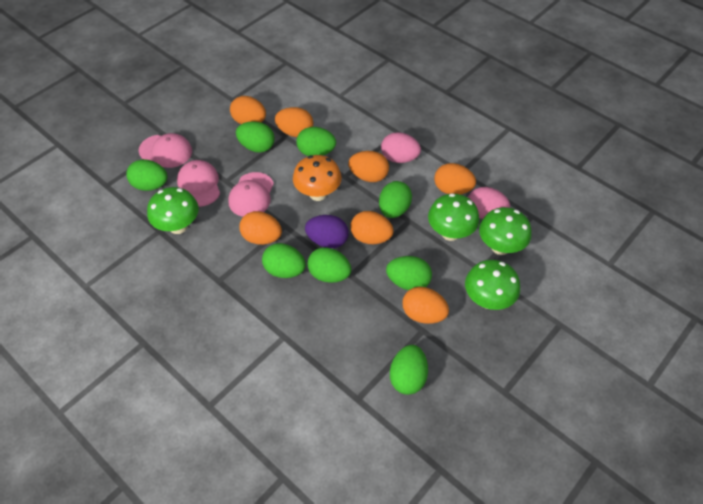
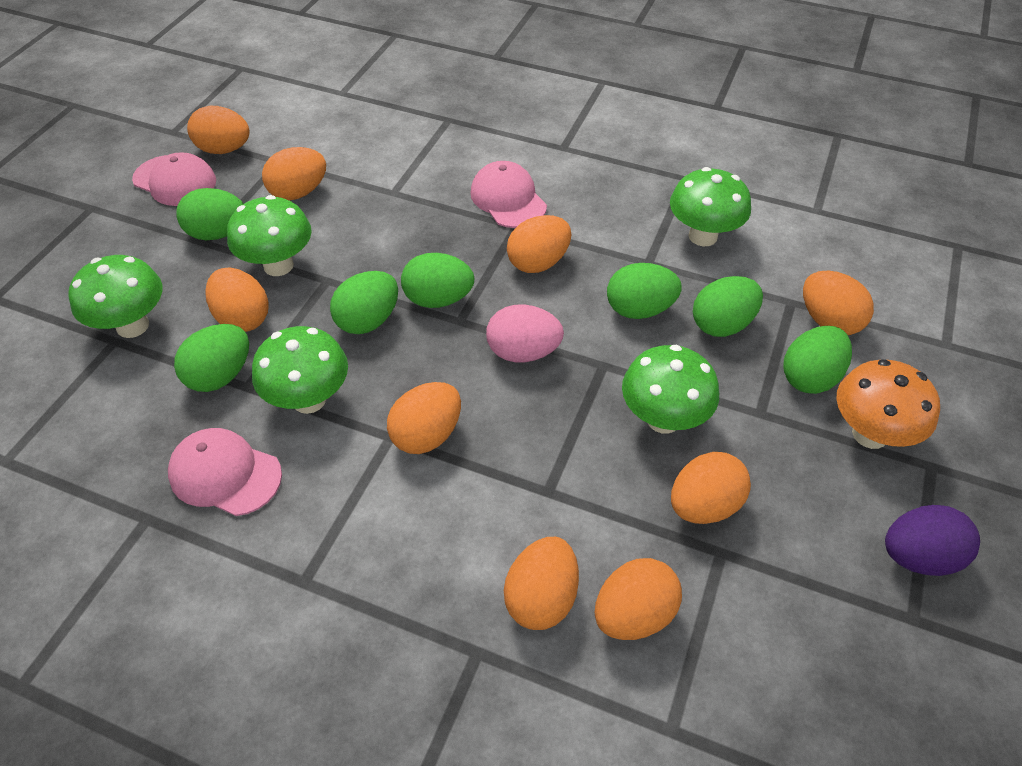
green egg: [126,159,168,191] [236,121,275,153] [262,243,306,278] [296,127,336,156] [307,247,351,283] [379,181,412,218] [386,256,432,290] [390,345,428,395] = 8 -> [174,324,249,392] [176,188,243,240] [330,271,398,334] [401,253,474,308] [607,263,682,319] [693,276,763,337] [783,326,852,394] = 7
green mushroom: [147,187,199,234] [428,193,479,241] [465,260,520,310] [479,207,532,255] = 4 -> [68,255,162,338] [227,195,312,276] [252,326,348,414] [622,345,719,434] [670,167,751,246] = 5
orange egg: [230,96,266,124] [239,211,282,245] [275,107,313,137] [348,151,389,182] [350,211,394,244] [402,287,449,324] [434,163,476,194] = 7 -> [187,106,250,154] [205,267,268,332] [262,147,326,201] [387,382,461,454] [504,537,579,630] [507,215,571,273] [595,558,682,640] [671,452,751,524] [803,270,874,335] = 9
pink egg: [381,132,421,163] [468,187,510,219] = 2 -> [486,304,564,362] = 1

